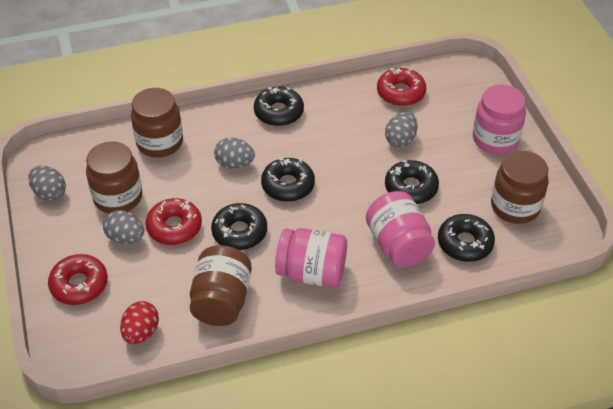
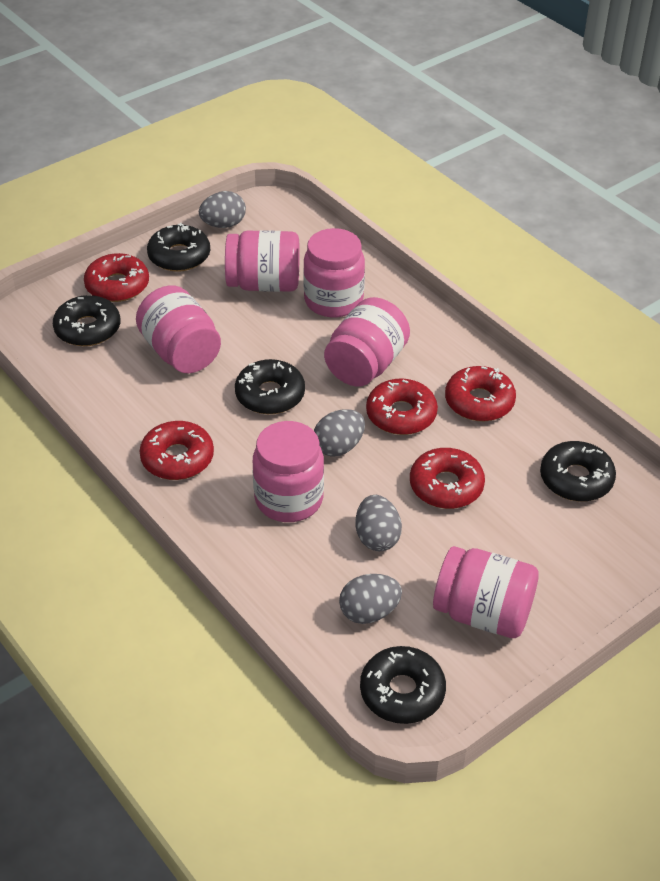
brown jar: [86,142,142,213] [131,88,183,158] [190,245,252,326] [491,151,549,224] = 4 -> none = 0
pink jar: [275,228,347,288] [366,191,435,267] [473,84,526,154] = 3 -> [136,285,221,373] [225,230,300,292] [253,421,324,522] [303,228,365,318] [324,297,410,387] [433,546,539,638] = 6
red donut: [48,254,108,305] [146,198,202,245] [377,68,426,106] = 3 -> [84,253,149,302] [139,421,214,480] [366,378,438,435] [410,448,485,509] [445,366,516,421] = 5
red egg: [120,301,159,344] = 1 -> none = 0

